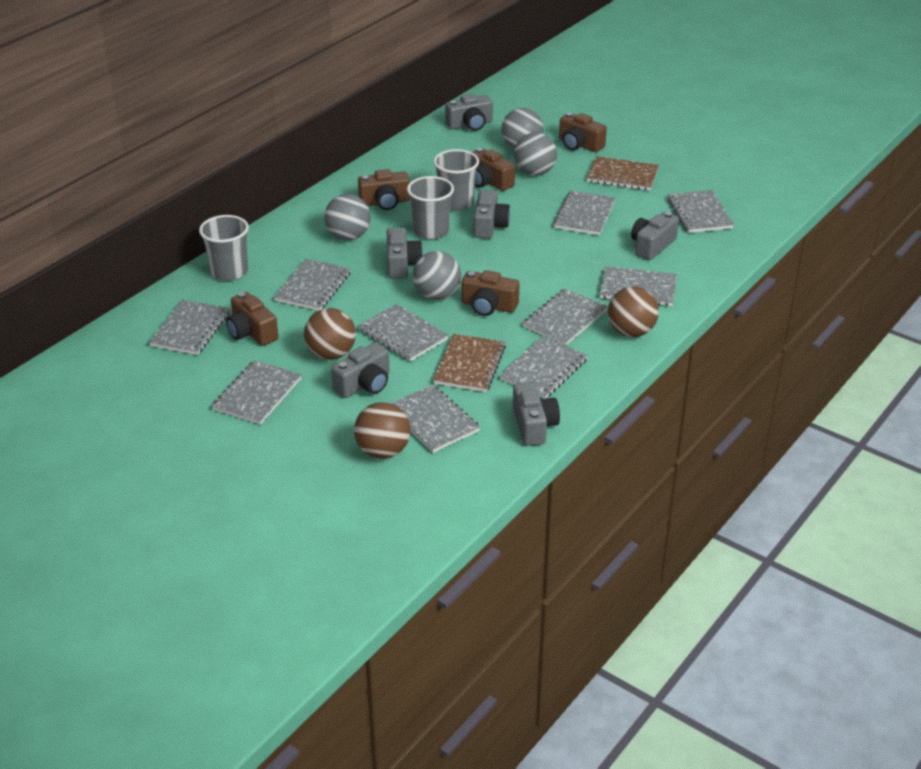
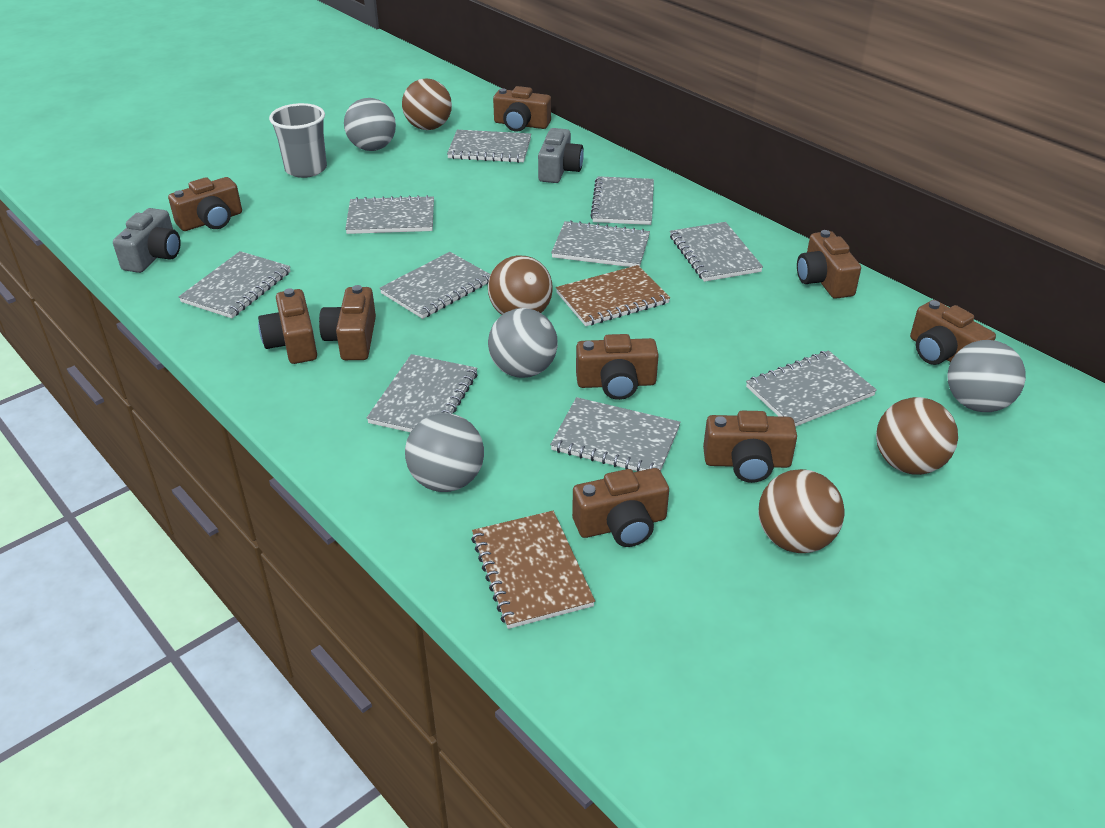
brown ball: [304,308,356,360] [354,402,411,459] [608,286,659,337] = 3 -> [402,78,452,130] [488,255,553,315] [758,469,845,553] [876,397,958,475] = 4
brown camera: [226,292,279,346] [358,169,410,210] [462,270,519,316] [472,148,515,191] [559,113,607,152] = 5 -> [168,177,242,231] [258,288,317,364] [319,285,376,360] [493,86,551,132] [572,468,669,547] [576,334,659,400] [703,411,797,483] [797,230,861,299] [910,300,996,365] = 9
grey camera: [331,342,390,398] [387,227,423,279] [445,94,493,131] [474,190,510,239] [513,382,560,446] [631,212,679,260] = 6 -> [113,208,181,273] [538,128,584,183] = 2
grey cup: [199,215,249,281] [407,176,454,240] [433,149,479,211] = 3 -> [269,103,327,178] = 1

